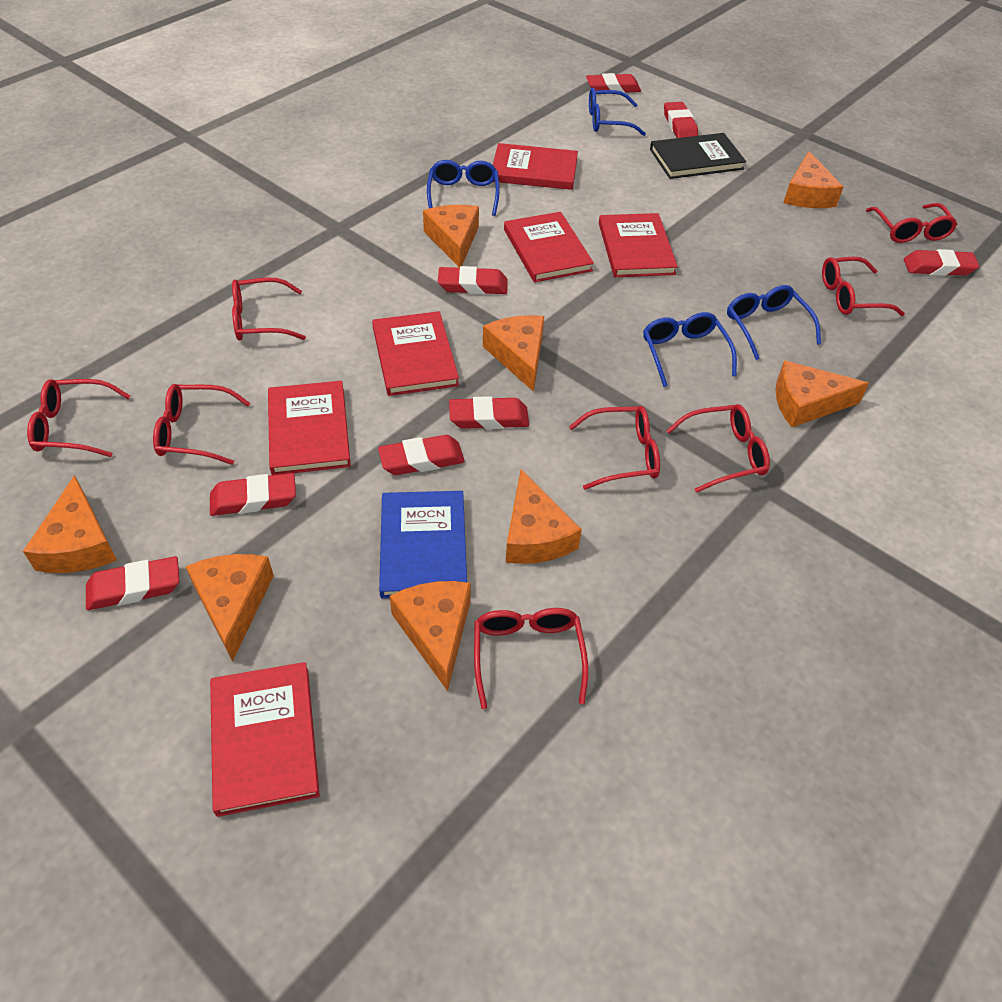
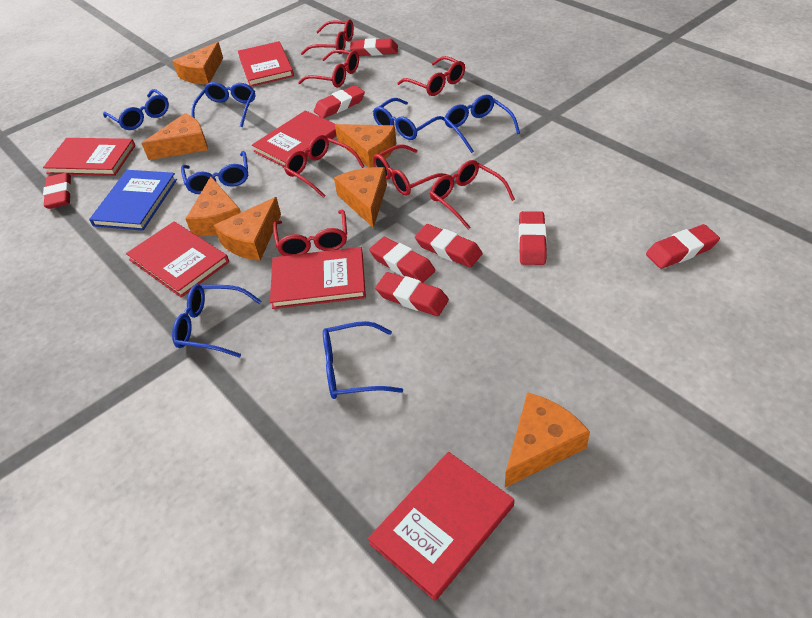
black book: [650,133,746,179] = 1 -> none = 0
blue glasses: [427,160,500,216] [589,88,646,136] [643,312,737,387] [727,285,821,360] = 4 -> [103,89,169,130] [172,284,261,358] [181,151,248,194] [191,82,255,127] [323,321,403,399] [373,98,445,140] [444,95,520,153] = 7
orange cheese: [23,475,117,573] [185,554,274,662] [390,581,471,691] [423,205,479,268] [483,315,544,392] [506,469,582,564] [776,360,869,427] [783,151,843,208] = 8 -> [141,113,208,160] [173,42,223,84] [186,176,241,236] [214,197,281,261] [334,167,387,228] [335,124,396,168] [505,392,590,487] = 7
red glasses: [27,379,130,457] [153,384,250,465] [232,277,306,341] [474,608,588,709] [569,406,660,490] [666,404,770,493] [822,257,905,316] [866,203,958,243] = 8 -> [273,210,347,256] [284,135,365,198] [298,50,359,88] [301,19,354,55] [373,145,451,196] [397,56,465,96] [430,160,515,229] = 7

